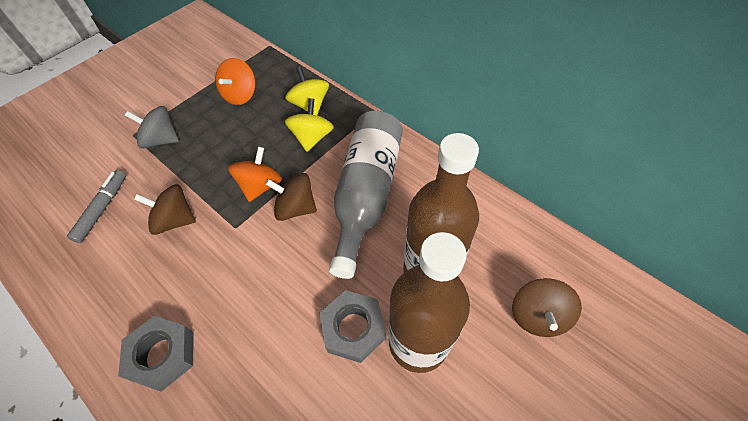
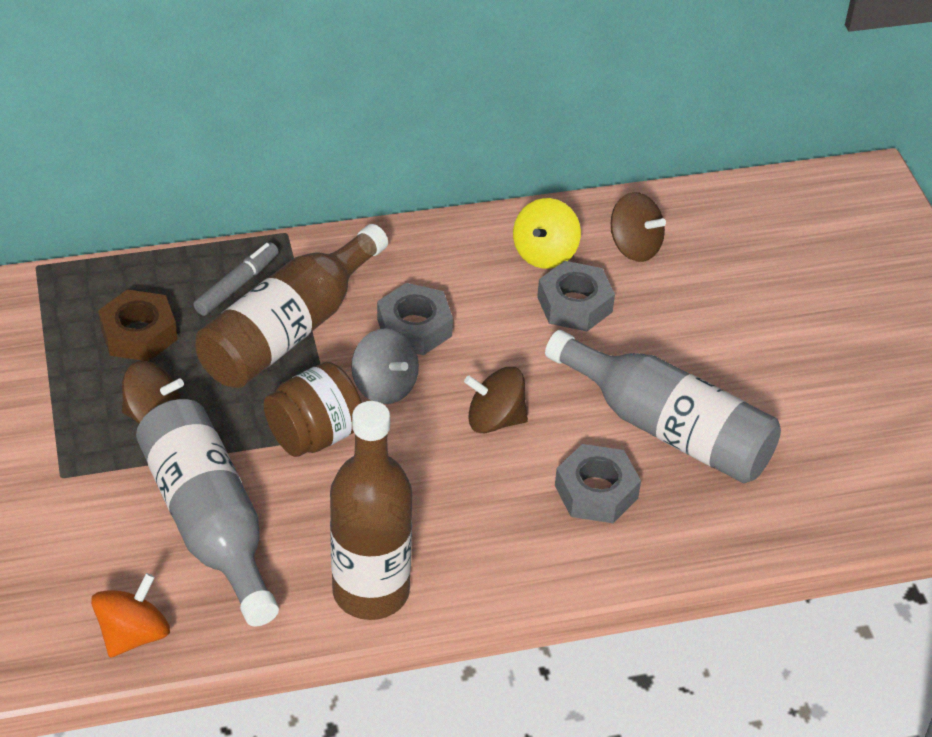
brown jar: none = 0 -> [264,362,362,457] = 1
brown nut: none = 0 -> [98,289,178,361] = 1
grey bottle: [329,111,403,279] = 1 -> [136,399,279,626] [545,330,781,484] = 2
grey nut: [118,316,193,392] [320,290,386,363] = 2 -> [377,283,453,355] [537,261,615,331] [555,444,641,523] = 3
orange spinning top: [215,58,256,105] [228,146,282,202] = 2 -> [91,573,170,658] = 1
yellow spinning top: [285,67,329,115] [285,98,334,152] = 2 -> [513,198,581,269] = 1

